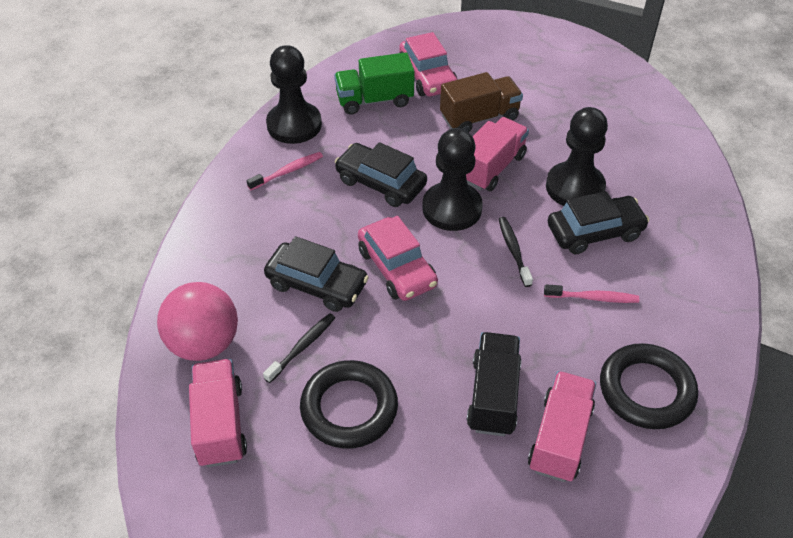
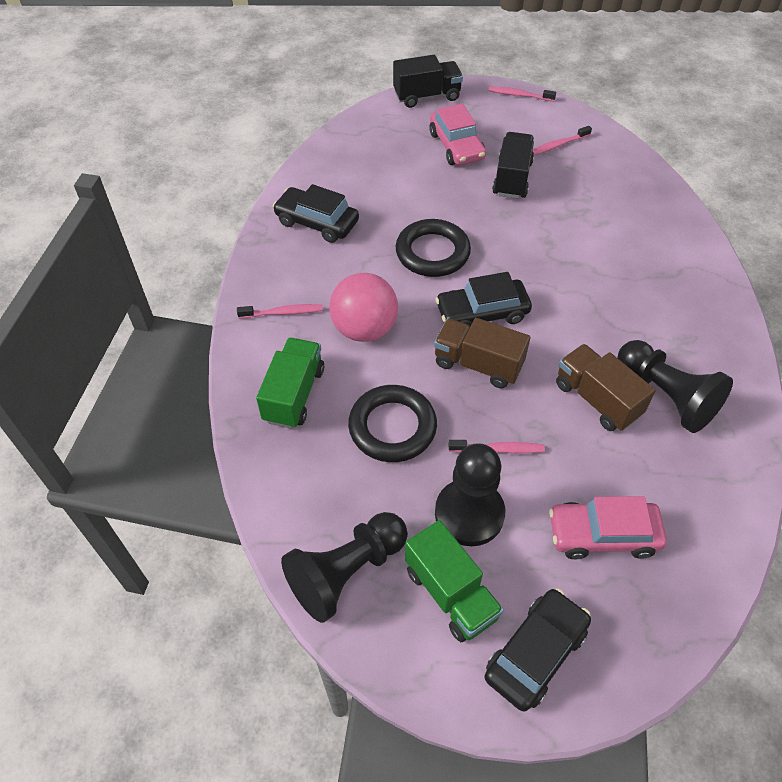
black toothbrush: [263,313,335,383] [499,217,533,287] = 2 -> none = 0
black truck: [467,332,521,436] = 1 -> [393,55,463,108] [492,132,534,199] = 2
brown truck: [440,72,523,133] = 1 -> [434,318,530,388] [556,344,656,431] = 2
green truck: [334,52,415,115] = 1 -> [256,338,324,429] [405,520,504,642] = 2
pink toothbrush: [247,152,323,190] [544,284,639,303] = 2 -> [237,304,323,318] [449,440,545,453] [489,87,556,101] [532,126,592,155] = 4
pink truck: [189,359,247,467] [466,117,529,191] [528,371,596,482] = 3 -> none = 0

